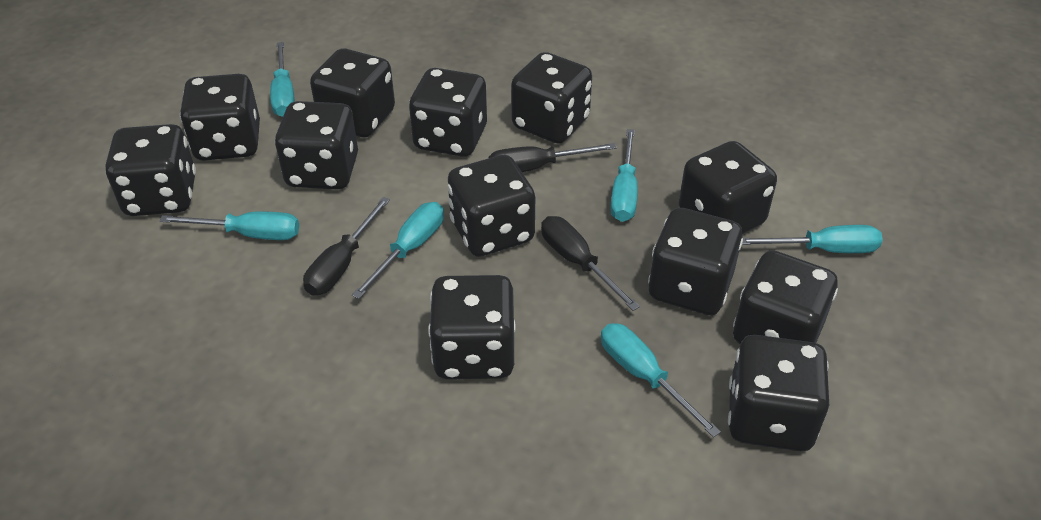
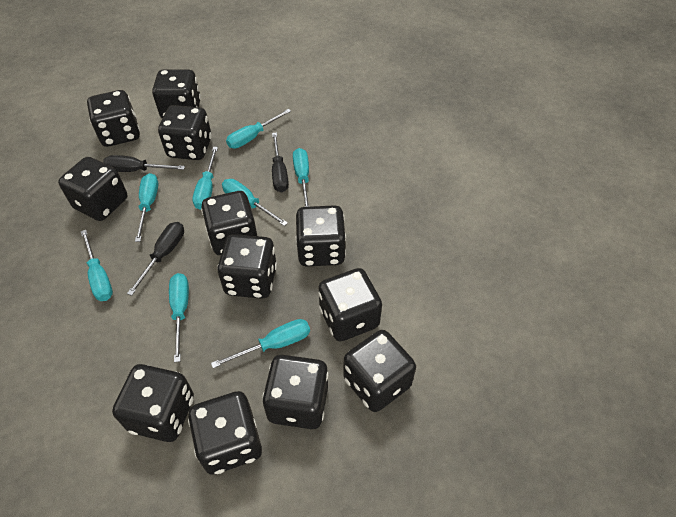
turquoise screwdriver: [160,211,299,240] [270,42,295,117] [352,202,444,299] [601,323,721,438] [611,129,638,222] [742,225,883,253] = 6 -> [81,230,113,301] [135,173,158,242] [169,273,189,362] [192,147,218,210] [211,319,310,368] [222,179,288,226] [226,109,291,149] [293,148,310,207] = 8

